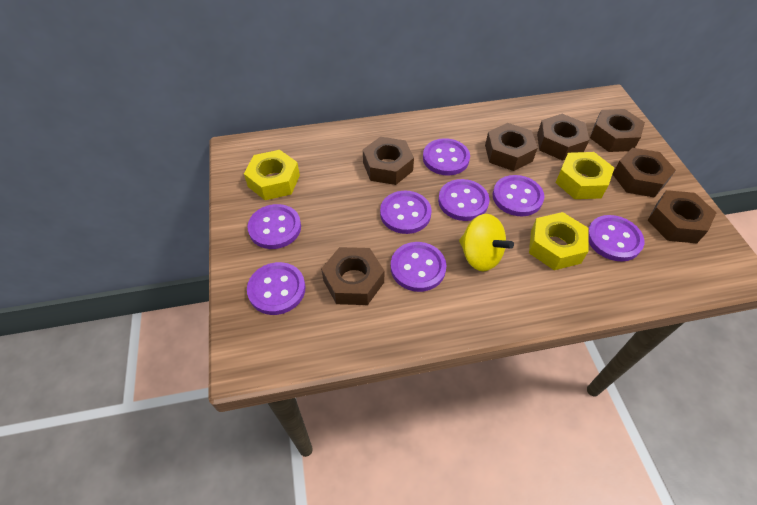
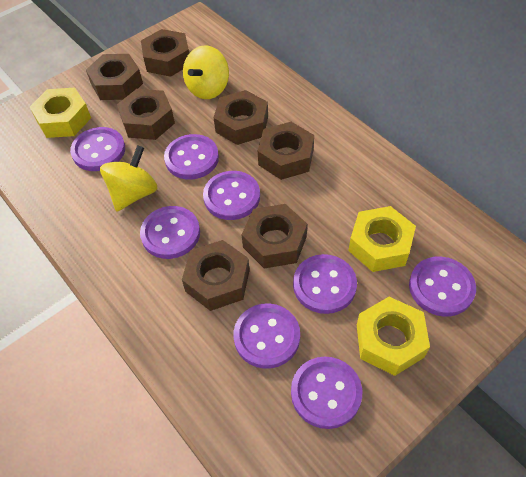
yellow spinning top: [459,214,514,271] = 1 -> [100,145,157,212] [183,45,229,99] = 2

